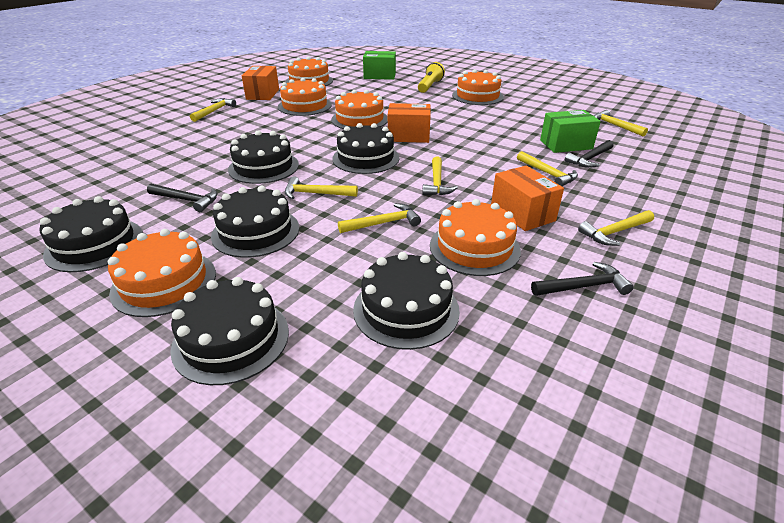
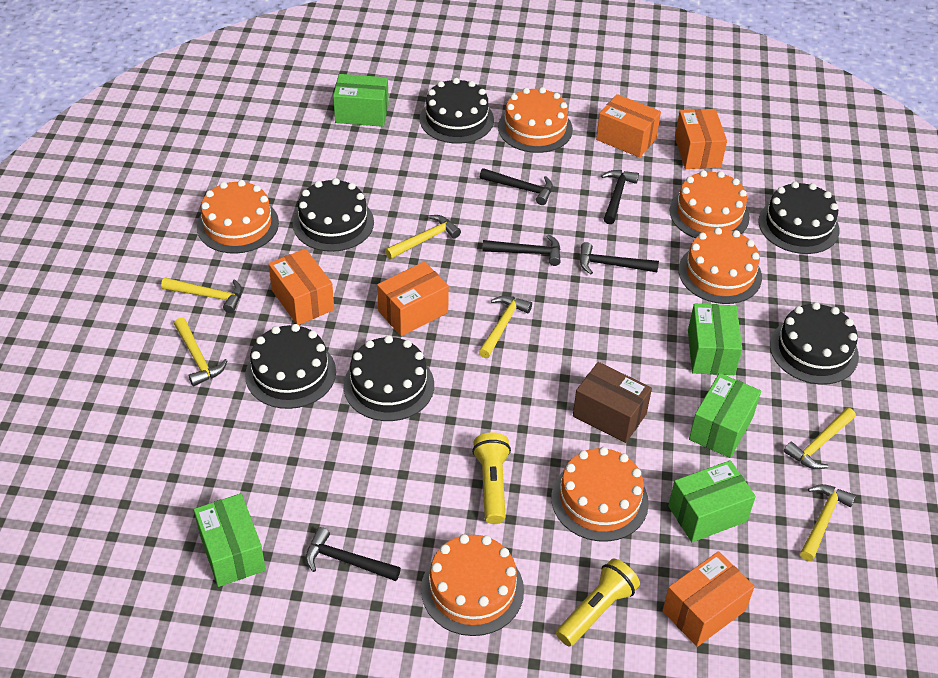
black hammer: [147,184,218,212] [531,262,634,296] [565,140,614,168] = 3 -> [306,527,401,581] [480,168,553,205] [482,235,561,266] [580,242,659,274] [601,170,639,224] = 5
brown box: none = 0 -> [573,362,652,443] = 1
green box: [363,51,396,80] [540,110,601,153] = 2 -> [194,493,266,587] [333,74,389,127] [668,460,756,542] [688,304,742,375] [689,373,761,458] = 5
orange box: [242,66,279,100] [388,103,431,143] [491,166,564,231] = 3 -> [268,249,334,325] [377,261,449,336] [596,94,661,158] [662,551,755,647] [675,109,727,169] = 5
yellow flashlight: [418,62,445,93] = 1 -> [472,433,511,524] [556,559,640,647] = 2
yellow hammer: [190,98,236,122] [285,176,358,199] [338,203,421,233] [422,156,458,195] [517,151,578,186] [578,210,654,246] [594,110,648,136] = 7 -> [161,278,242,313] [174,318,227,386] [385,215,461,259] [478,295,532,358] [784,408,856,469] [800,484,856,561] = 6

